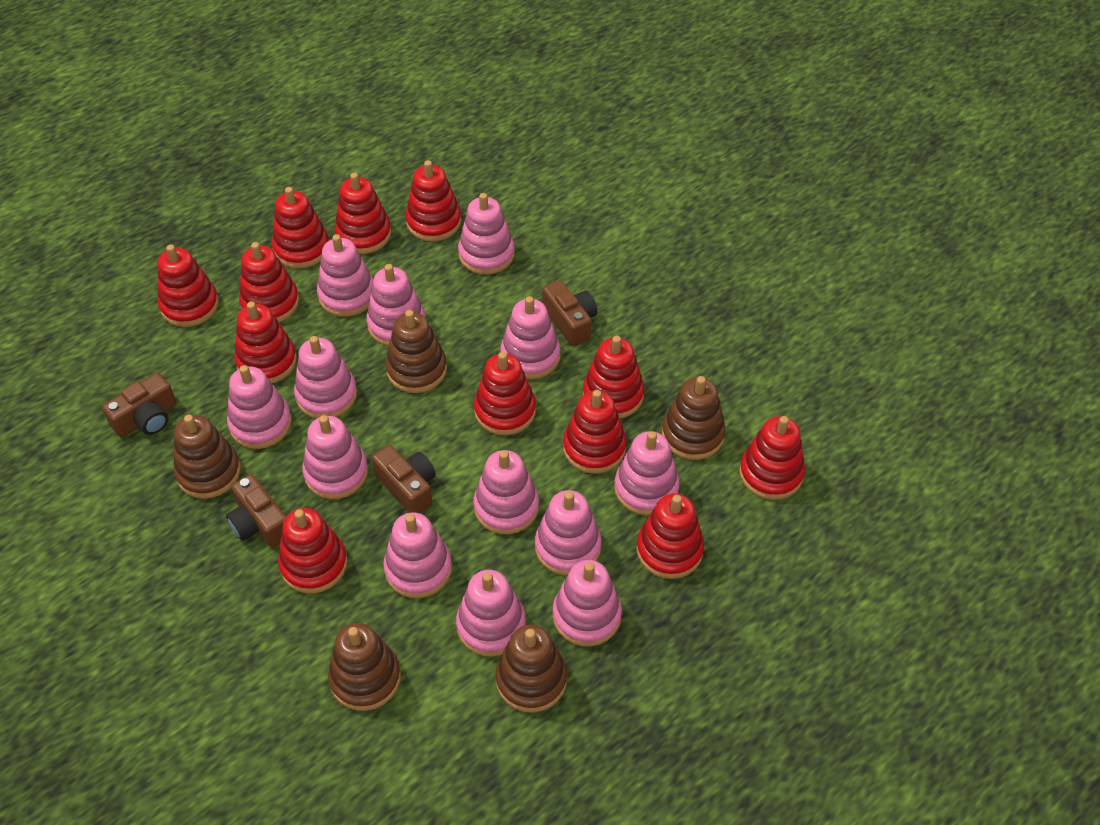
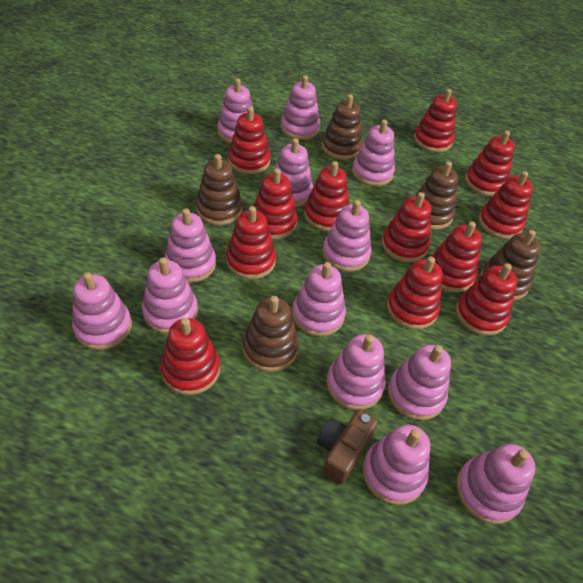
brown camera: [102,373,176,438] [226,474,286,548] [371,445,436,513] [542,280,597,346] = 4 -> [317,409,378,485] = 1

